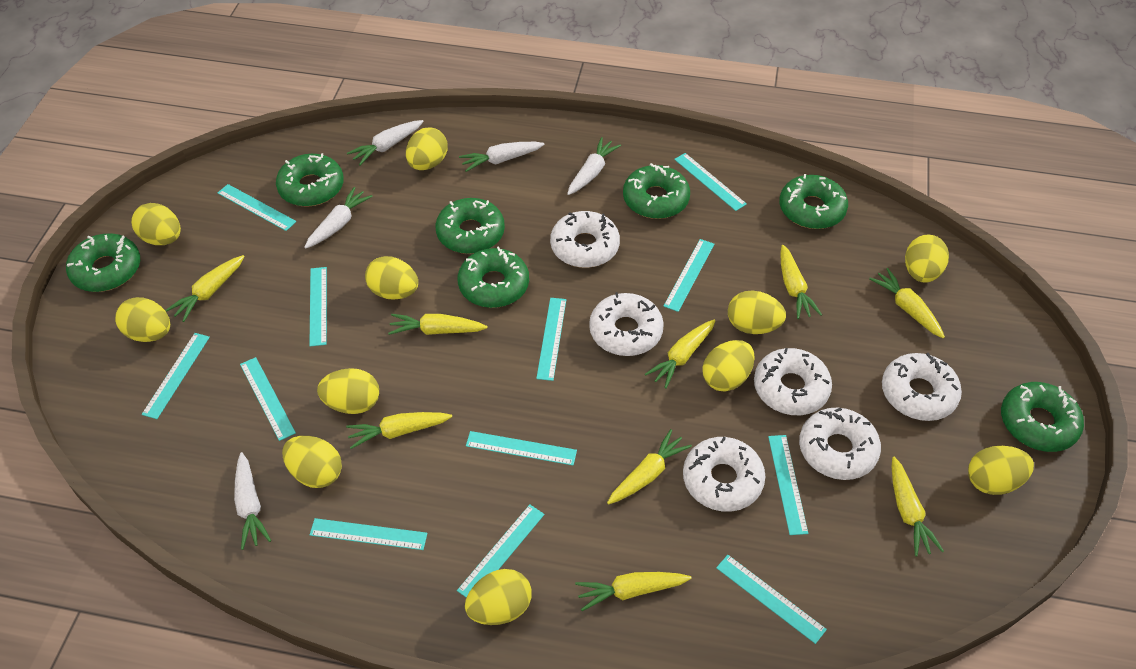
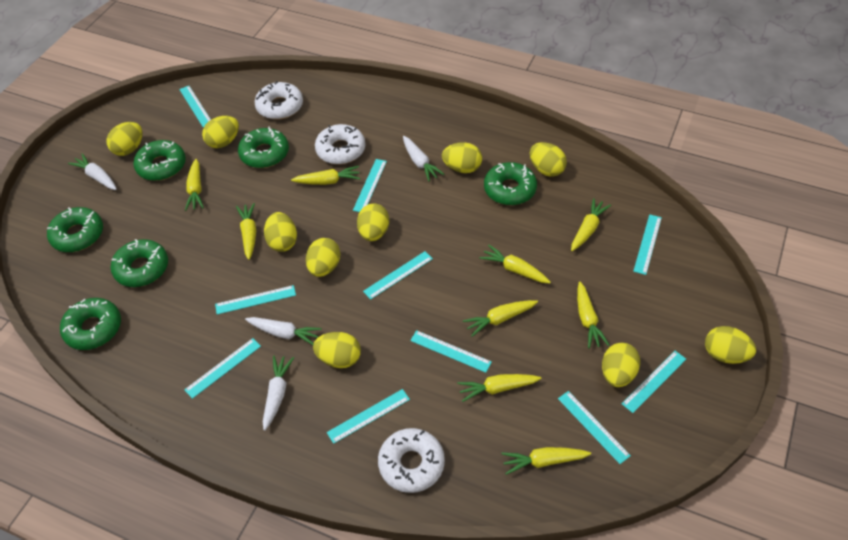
green donut: [66,234,140,292] [276,153,344,207] [435,198,505,254] [458,246,529,308] [623,163,690,219] [779,174,848,229] [1001,382,1084,452] = 7 -> [47,207,103,252] [60,298,121,350] [111,239,168,287] [133,140,186,181] [238,126,289,168] [484,162,537,205] = 6
turquoise ruler: [142,333,210,419] [218,184,296,231] [240,357,296,441] [309,267,327,346] [310,518,428,550] [457,505,545,598] [466,431,577,465] [536,298,566,381] [664,239,714,312] [674,153,747,211] [716,555,827,644] [768,435,808,535] = 12 -> [179,86,211,128] [184,338,261,399] [215,285,296,314] [327,389,410,444] [353,159,387,212] [363,251,433,300] [410,330,492,373] [558,391,631,464] [622,351,686,413] [633,214,662,275] = 10
white carrot: [234,452,271,550] [304,187,373,249] [347,120,424,165] [459,142,545,172] [567,137,621,195] = 5 -> [68,153,117,190] [245,317,321,345] [263,356,294,431] [403,136,444,182] = 4
white donut: [550,211,620,268] [589,292,664,356] [683,437,765,512] [754,348,832,415] [799,408,881,480] [882,353,962,421] = 6 -> [255,81,303,119] [315,124,365,164] [378,428,445,493] = 3
yellow egg: [115,297,170,342] [131,203,181,245] [282,436,342,488] [317,368,379,414] [365,256,418,300] [406,127,448,170] [465,569,532,625] [702,340,755,392] [728,290,786,334] [905,235,949,283] [968,446,1034,495] = 11 -> [106,122,142,156] [202,116,239,148] [264,212,297,252] [306,238,340,277] [313,332,361,368] [357,204,389,241] [442,142,482,173] [530,142,567,177] [602,343,640,387] [705,326,756,364] = 10

